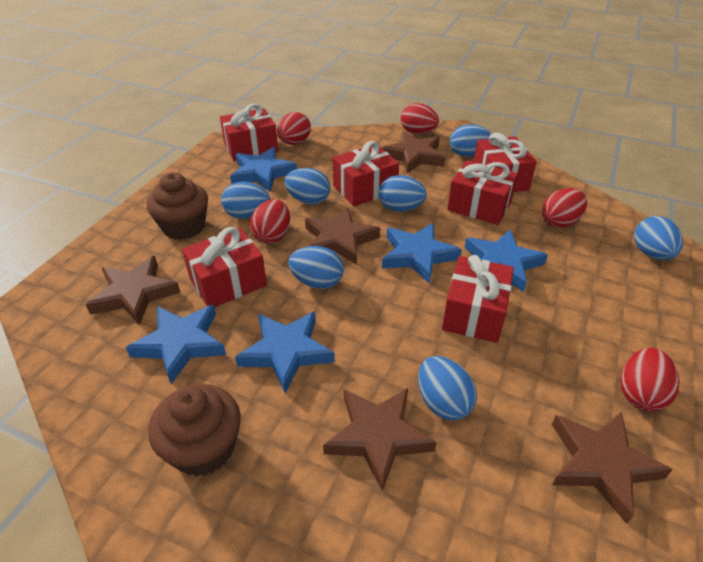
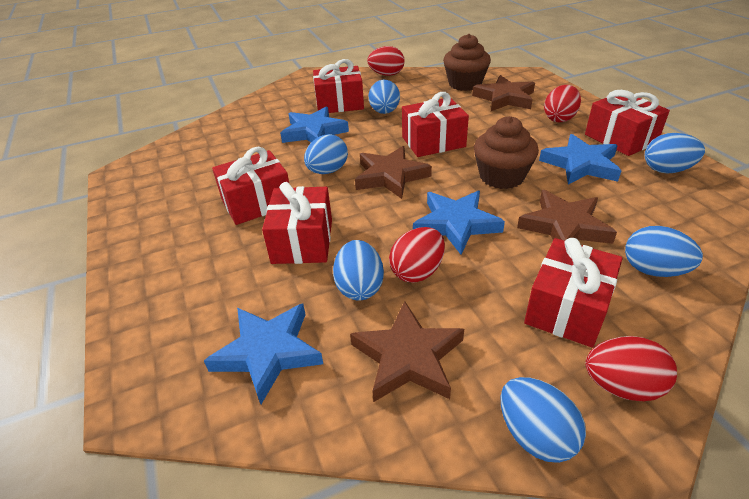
blue egg: [221,182,270,219] [284,168,330,205] [288,246,344,289] [379,175,427,212] [418,356,477,421] [450,124,491,157] [634,216,683,260] = 7 -> [304,134,348,174] [333,240,384,300] [369,80,400,114] [500,377,586,463] [625,226,703,277] [645,133,705,173] = 6
blue star: [126,305,226,384] [230,147,297,192] [235,311,335,393] [382,223,462,283] [465,230,548,292] = 5 -> [204,304,323,404] [280,107,349,143] [413,191,505,255] [539,134,621,185] = 4
brown star: [86,256,181,325] [305,207,380,265] [323,388,437,491] [382,132,445,174] [552,412,673,524] = 5 -> [350,301,464,402] [355,146,432,199] [472,75,535,111] [517,190,617,244] = 4
red egg: [250,199,290,244] [277,112,311,145] [401,103,439,134] [542,188,587,228] [621,348,680,412] = 5 -> [367,46,405,76] [389,227,445,283] [544,85,581,122] [585,336,677,401] = 4

